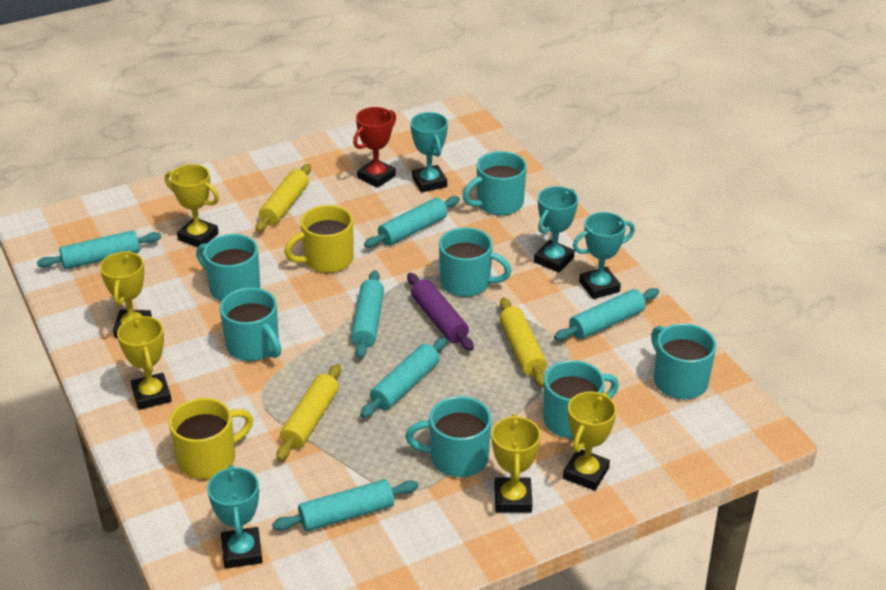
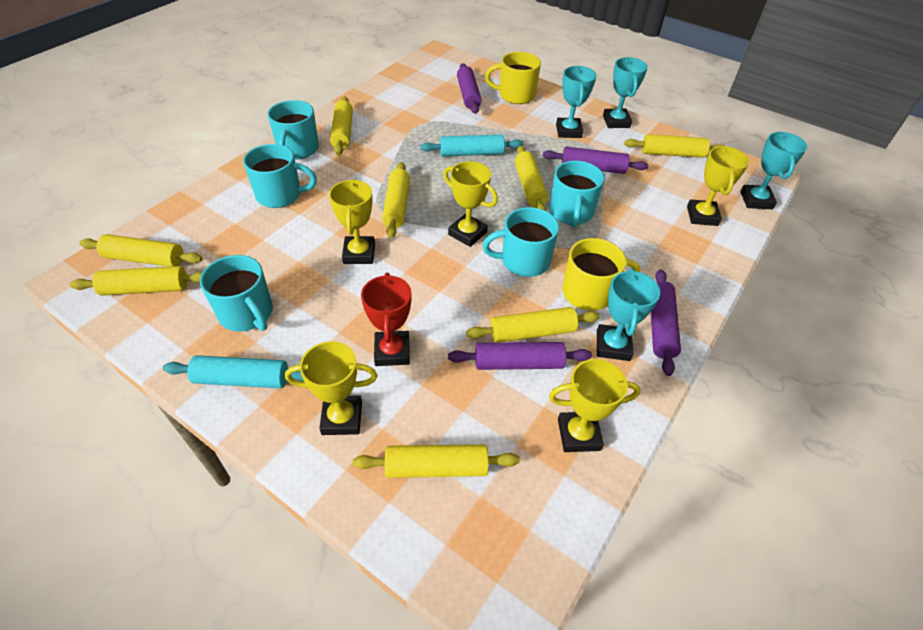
purple rolling pin: [407,273,474,351] = 1 -> [448,342,592,370] [457,63,482,114] [543,147,649,174] [651,269,681,376] = 4
turquoise mug: [196,234,260,301] [220,288,281,361] [405,396,492,477] [439,227,512,297] [463,151,527,215] [543,360,619,439] [651,323,716,399] = 7 -> [200,255,273,332] [243,144,317,208] [268,100,319,159] [482,207,559,277] [549,161,604,227] = 5
turquoise rolling pin: [37,230,161,269] [272,479,418,531] [351,270,384,359] [360,337,447,418] [364,196,460,248] [554,288,659,341] = 6 -> [163,355,304,388] [421,134,523,156] = 2
yellow rolling pin: [256,164,311,232] [276,364,341,461] [499,297,547,387] = 3 -> [70,266,203,296] [79,234,203,267] [330,96,353,155] [353,444,520,478] [382,162,410,238] [466,307,600,343] [515,146,548,211] [624,134,724,158] = 8

